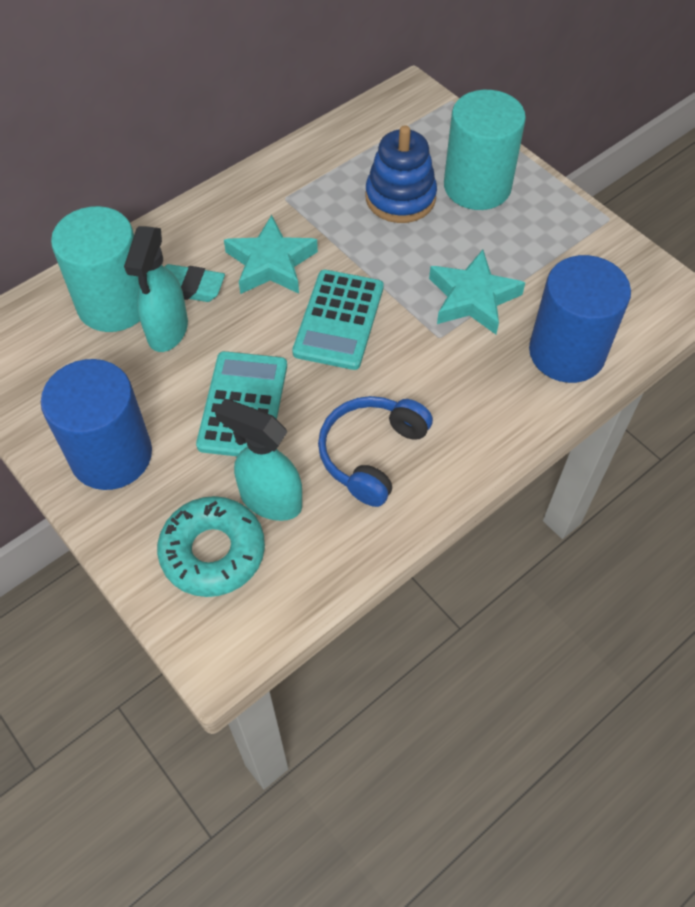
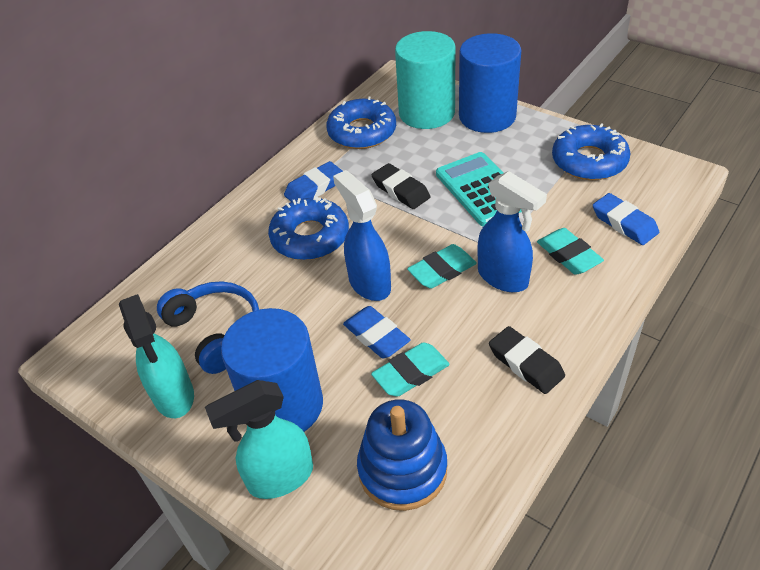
black eraser: none = 0 -> [372,163,430,209] [489,326,565,394] = 2
blue donut: none = 0 -> [268,197,349,260] [326,97,396,149] [552,123,630,180] = 3
blue eraser: none = 0 -> [284,161,343,202] [343,306,411,359] [593,193,659,245] = 3
blue spray bottle: none = 0 -> [333,170,391,301] [477,171,547,292] = 2
turquoise calculator: [196,351,287,456] [292,270,384,370] = 2 -> [436,152,522,226] = 1
turquoise cylinder: [51,206,140,332] [444,90,526,210] = 2 -> [395,31,455,129] = 1
turquoise donut: [157,496,265,597] = 1 -> none = 0
turquoise eraser: [164,264,225,302] = 1 -> [371,342,450,397] [407,244,477,289] [537,228,604,275] = 3
turquoise star: [224,215,318,294] [429,250,525,334] = 2 -> none = 0

